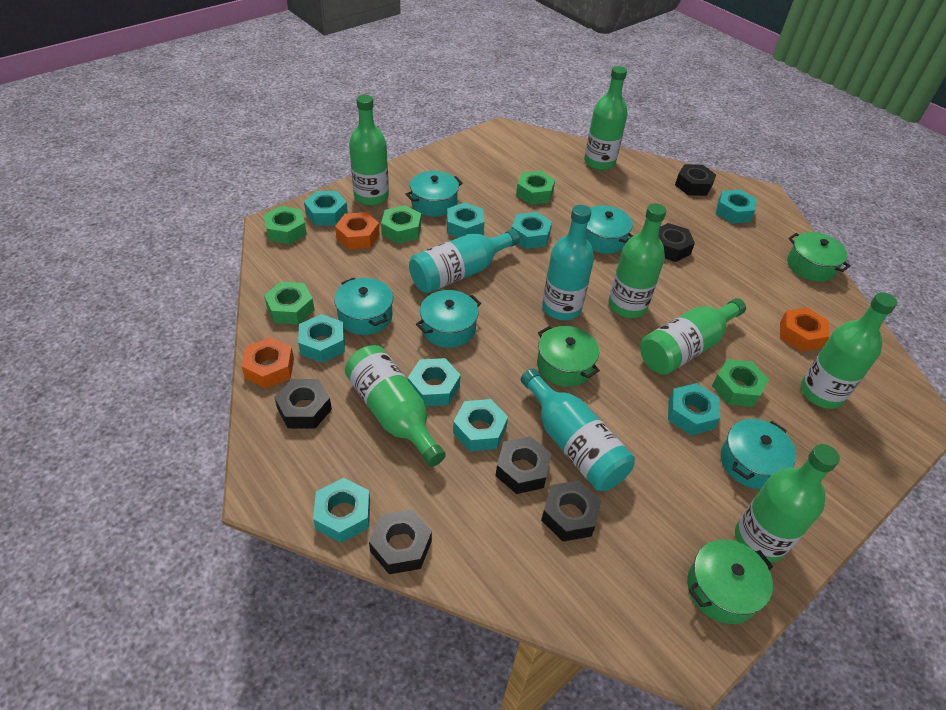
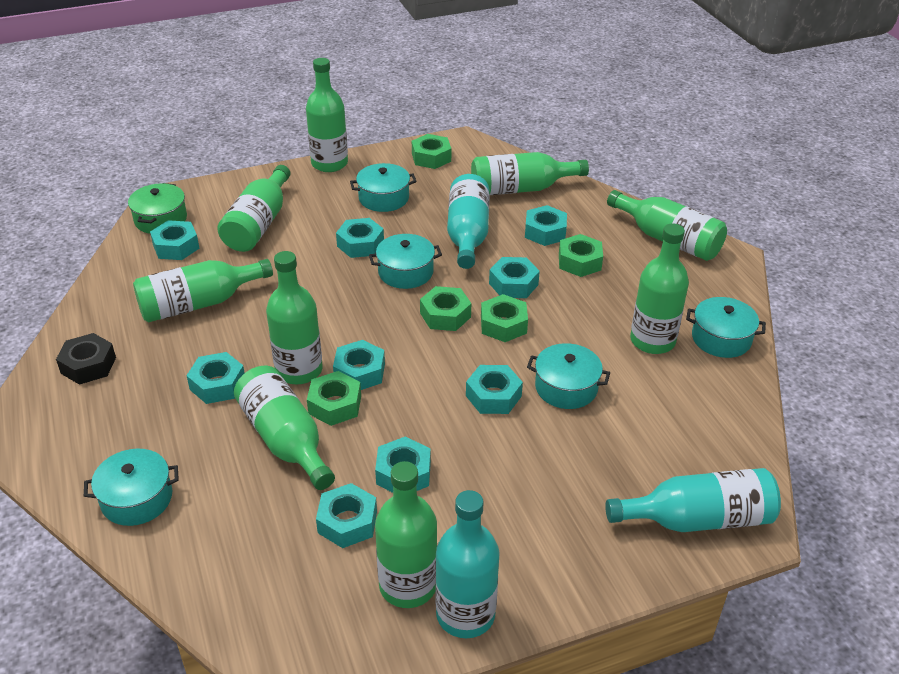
black nut: [274,379,332,428] [369,510,432,574] [495,436,552,494] [541,481,601,541] [658,223,695,262] [675,164,716,196] = 6 -> [56,333,116,385] = 1
green bottle: [345,345,446,467] [349,95,389,205] [584,66,628,170] [608,203,667,318] [640,298,746,375] [735,444,840,563] [801,292,897,409] = 7 -> [133,259,273,322] [217,165,290,252] [234,366,335,490] [266,251,323,384] [306,58,348,172] [375,461,437,608] [471,152,589,195] [607,190,727,261] [630,223,689,354] = 9
green pot: [537,326,600,387] [687,539,773,624] [787,232,851,282] = 3 -> [128,183,187,234] = 1
orange nut: [241,337,294,388] [335,212,380,250] [780,308,830,352] = 3 -> none = 0

